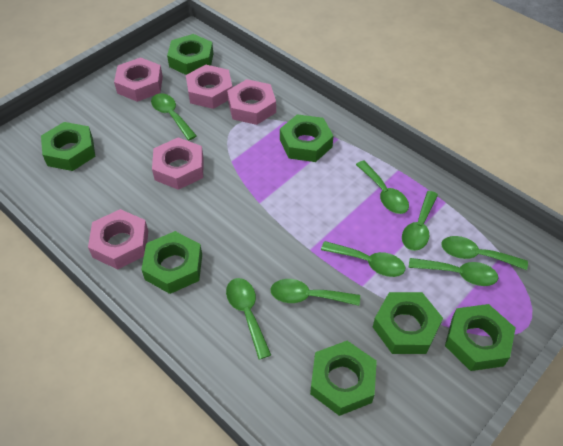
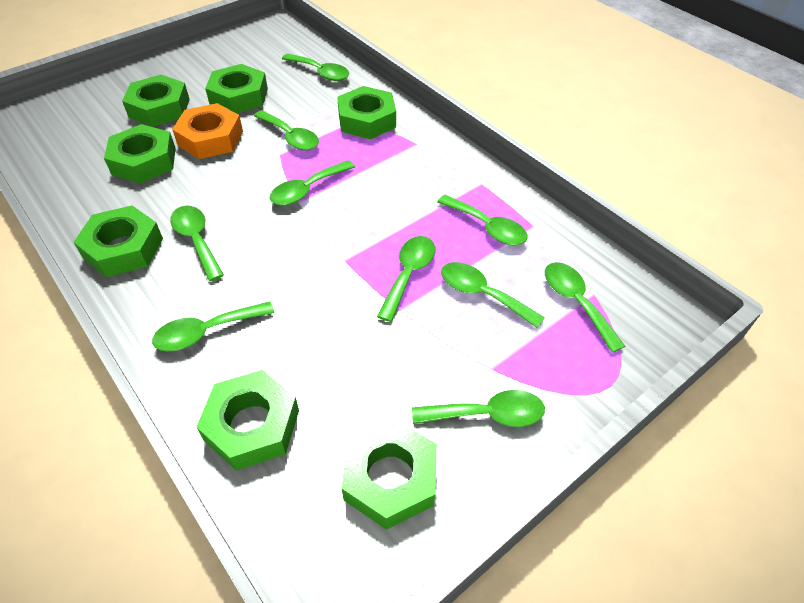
green spoon: [151,93,197,140] [226,278,271,360] [271,279,360,306] [321,241,406,277] [356,161,409,214] [402,191,438,251] [409,258,498,286] [441,236,528,270] = 8 -> [152,301,275,351] [170,205,224,281] [254,110,319,151] [270,160,355,206] [282,53,349,81] [377,236,435,322] [412,390,545,427] [437,195,528,245] [441,262,545,328] [545,262,626,353] = 10
orange nut: none = 0 -> [172,103,243,159] = 1
pink nut: [88,209,148,269] [114,57,163,102] [152,137,203,190] [186,65,233,109] [227,79,276,125] = 5 -> none = 0

